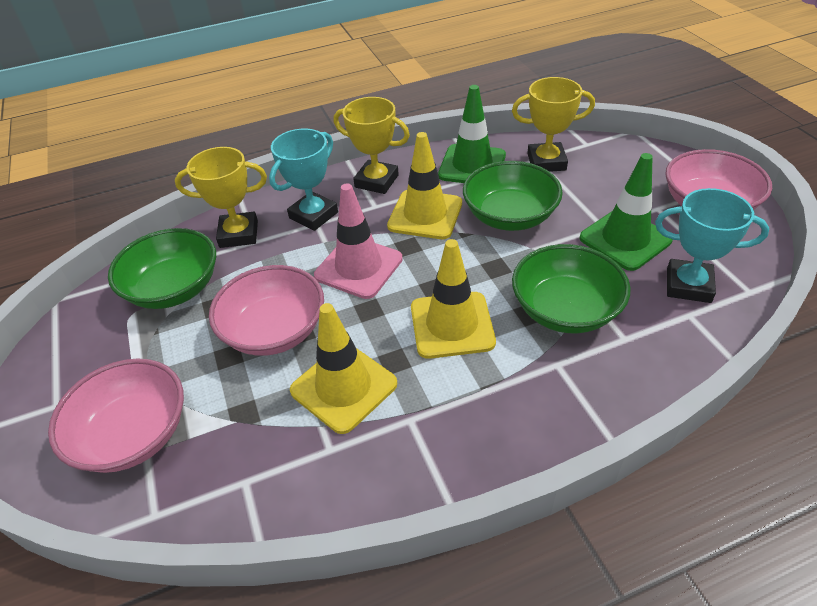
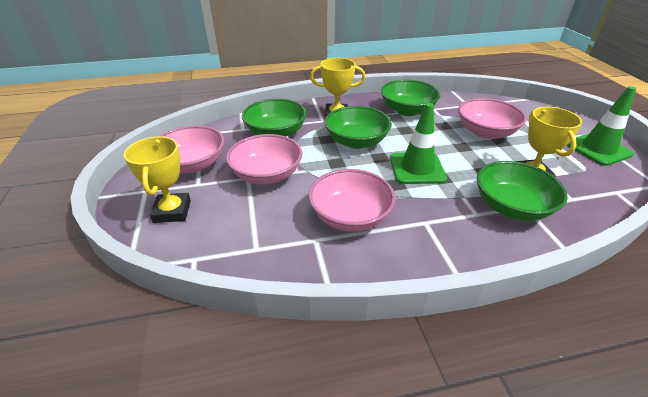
green bowl: [108,228,216,309] [463,161,563,231] [512,244,631,333] = 3 -> [242,99,307,136] [325,106,392,149] [381,80,440,116] [477,161,568,221] = 4
pink bowl: [48,358,184,473] [209,265,324,356] [665,149,772,210] = 3 -> [159,126,225,173] [226,134,302,185] [308,169,396,232] [458,98,527,139] = 4
pink traffic cone: [314,183,403,299] = 1 -> none = 0
turquoise trophy: [269,129,338,231] [655,188,769,303] = 2 -> none = 0
yellow traffic cone: [290,303,397,434] [387,132,462,239] [411,239,496,359] = 3 -> none = 0

